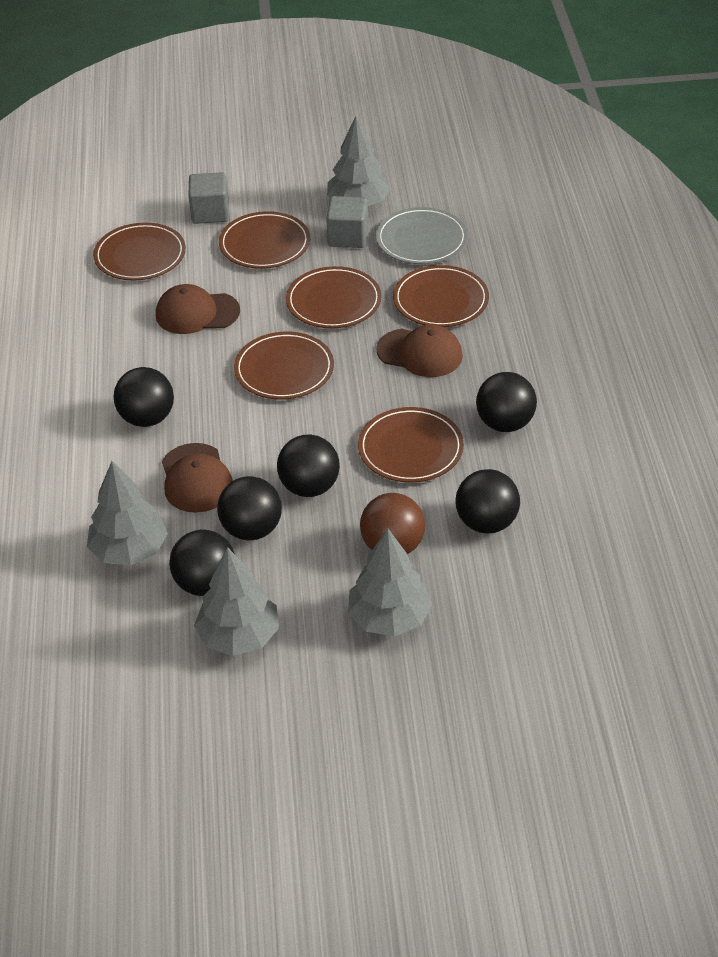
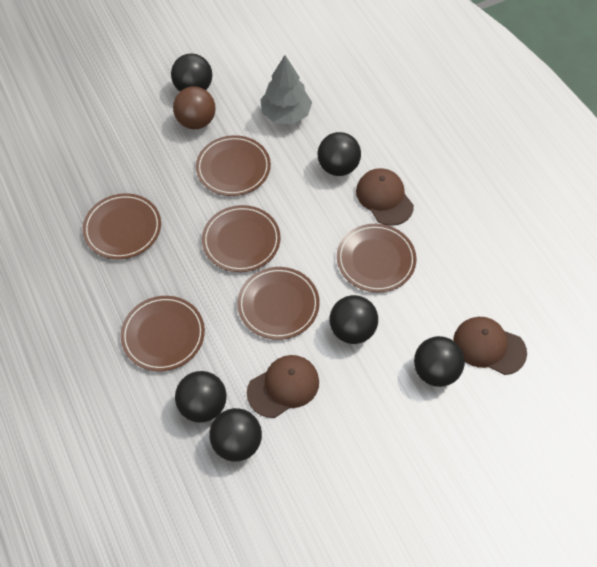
grey cube: [188,172,229,224] [326,196,368,248] = 2 -> none = 0
grey plate: [376,207,468,264] = 1 -> none = 0
grey tree: [87,461,168,566] [194,547,279,656] [327,116,391,206] [348,529,432,637] = 4 -> [260,55,312,124] = 1

